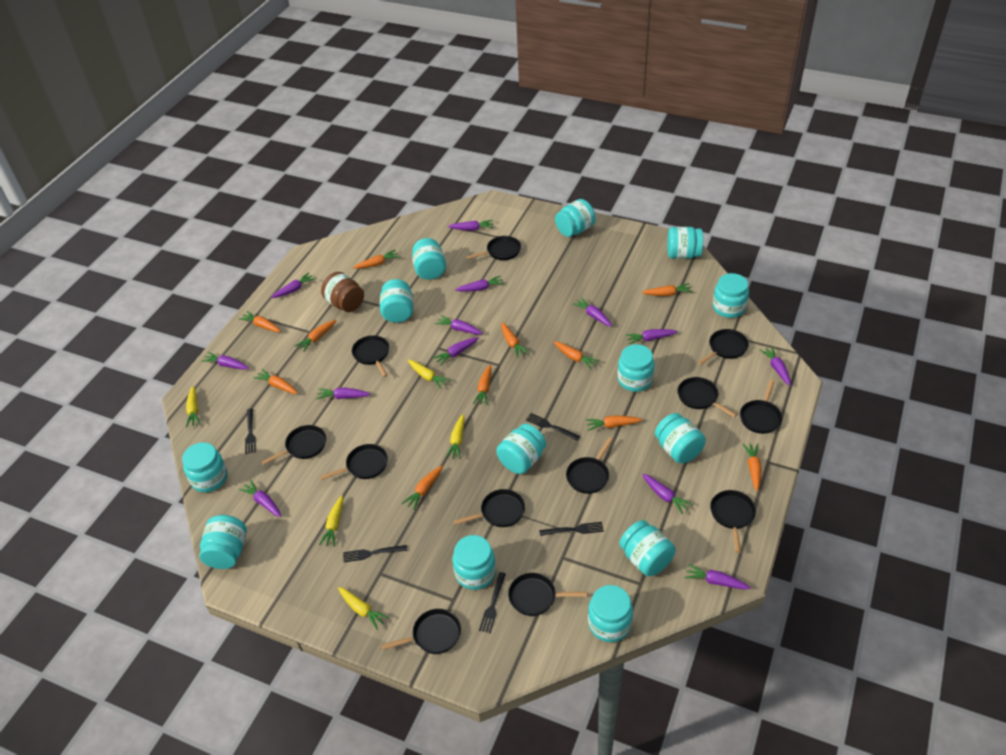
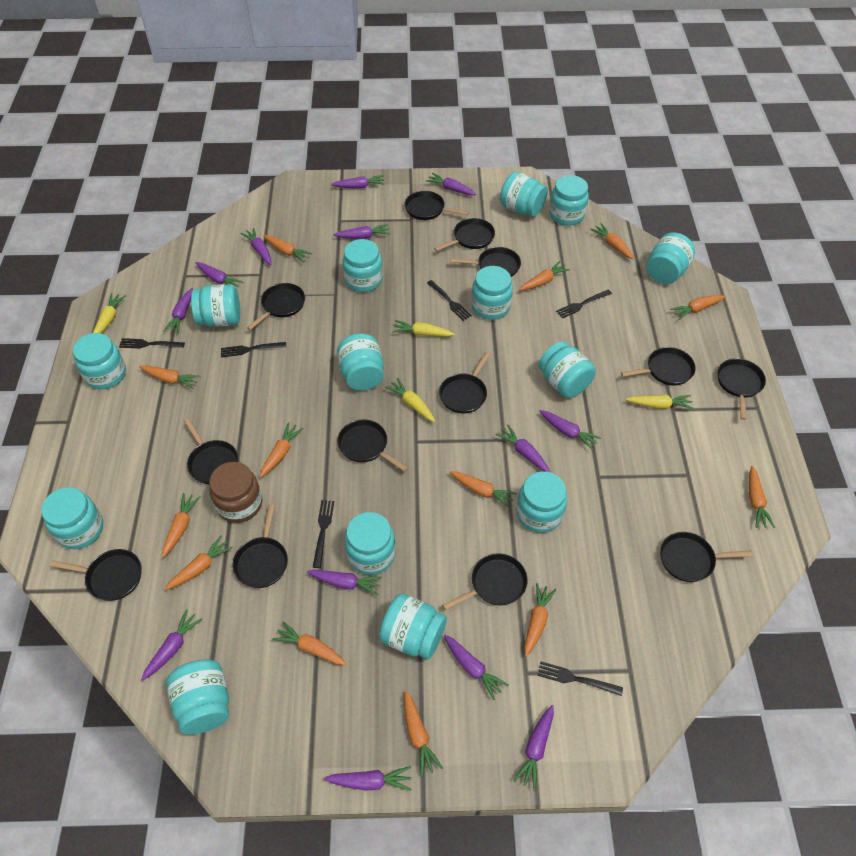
black fork: [245,408,256,454] [343,545,407,562] [479,572,506,633] [526,413,580,441] [539,522,604,536] = 5 -> [119,338,185,349] [221,342,286,357] [313,500,334,568] [427,280,472,321] [537,662,623,696] [556,289,612,318] = 6
black pan: [261,425,326,465] [320,444,388,480] [352,335,389,377] [381,609,461,654] [454,489,525,527] [467,236,521,260] [508,573,587,616] [566,438,613,494] [678,377,737,417] [697,329,749,365] [710,490,756,553] [740,380,782,434] = 12 -> [50,549,142,601] [184,419,238,484] [232,504,288,588] [247,283,305,330] [337,419,408,472] [404,191,469,220] [434,218,495,251] [439,352,490,414] [442,553,528,610] [450,247,521,277] [621,347,696,385] [660,532,753,582] [717,358,766,420] = 13
orange carrot: [239,311,281,332] [253,369,298,394] [295,320,336,352] [353,250,399,269] [402,466,443,510] [473,365,492,405] [501,323,529,358] [554,341,599,369] [586,415,643,431] [642,283,693,296] [743,443,762,491] = 11 -> [139,365,200,389] [162,493,201,558] [165,536,233,590] [260,422,304,478] [264,235,312,263] [272,621,346,665] [404,691,443,777] [450,471,517,508] [519,261,570,290] [524,583,556,657] [590,223,634,259] [670,295,726,320] [749,466,775,528] = 13
turquoise jar: [182,442,228,492] [200,515,247,569] [380,279,413,323] [412,238,446,280] [453,535,496,590] [496,424,546,474] [555,199,596,237] [588,585,633,642] [618,344,655,392] [620,520,675,576] [655,413,706,463] [667,227,703,259] [713,273,749,318] = 13 -> [41,487,103,549] [73,333,126,389] [166,659,229,735] [191,284,240,327] [337,333,384,390] [342,239,383,292] [345,512,396,575] [379,594,447,660] [471,266,513,320] [500,172,548,217] [516,471,567,533] [538,341,596,398] [549,175,589,226] [647,233,695,284] = 14
yellow carrot: [186,386,201,428] [319,496,343,547] [338,587,389,630] [408,360,450,389] [445,414,465,459] = 5 -> [93,293,126,333] [385,378,435,422] [392,320,455,337] [626,395,693,409] = 4

